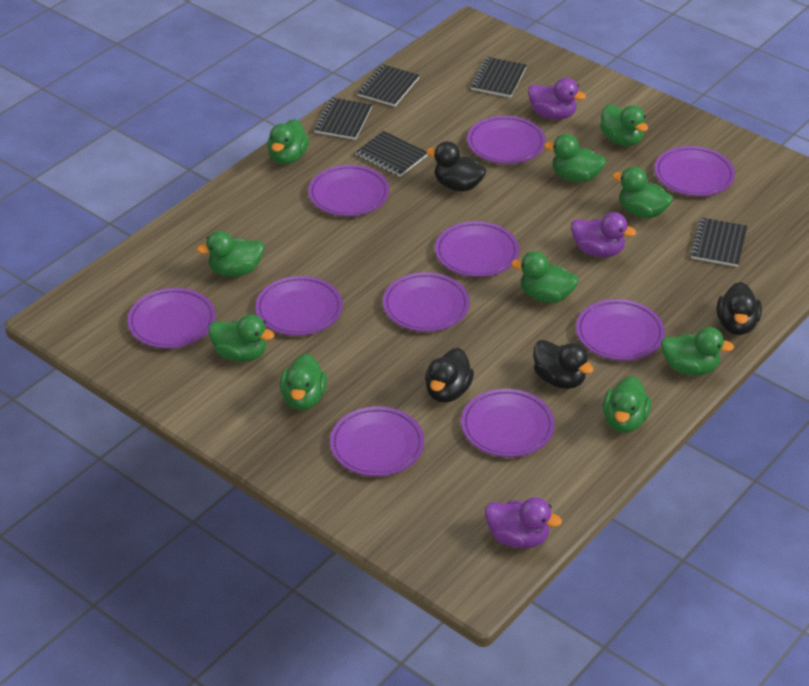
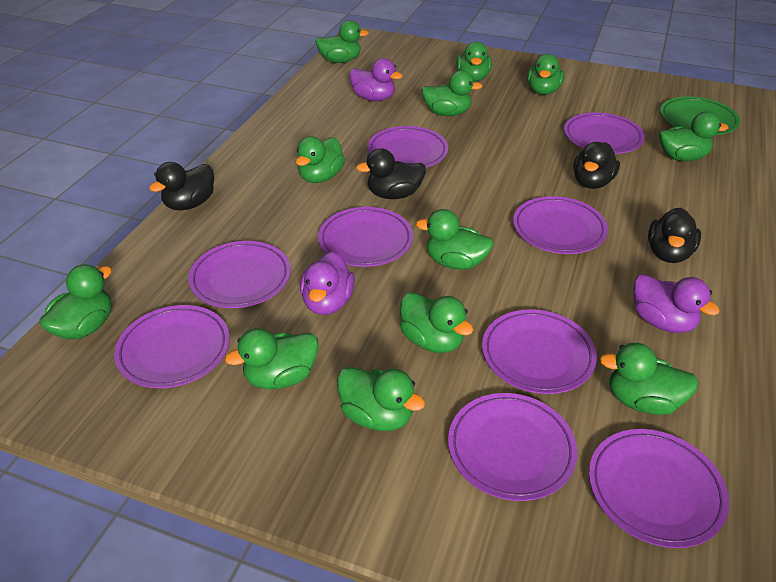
black notebook: [314,97,372,140] [356,131,428,177] [357,64,420,107] [471,57,527,98] [690,217,748,267] = 5 -> none = 0
green duck: [197,231,264,277] [208,315,275,362] [267,119,309,165] [280,353,327,410] [511,251,579,303] [544,134,606,182] [600,104,648,146] [603,376,651,433] [612,166,673,218] [661,327,734,376] = 10 -> [39,264,112,339] [225,328,319,390] [296,136,345,183] [315,20,369,63] [337,367,425,431] [400,292,473,353] [416,209,494,270] [421,70,482,116] [456,41,492,82] [527,54,565,95] [600,343,699,415] [659,111,728,161] = 12
green plate: none = 0 -> [660,96,740,135] = 1
purple plate: [127,288,216,349] [256,276,343,336] [308,165,389,216] [330,406,424,476] [383,272,470,332] [435,221,519,277] [461,389,555,457] [467,116,545,164] [576,299,665,361] [655,146,735,196] = 10 -> [114,305,230,388] [188,241,291,308] [318,207,413,267] [367,126,448,168] [448,393,577,501] [482,309,597,394] [513,196,608,254] [564,112,645,154] [589,429,729,548] = 9

